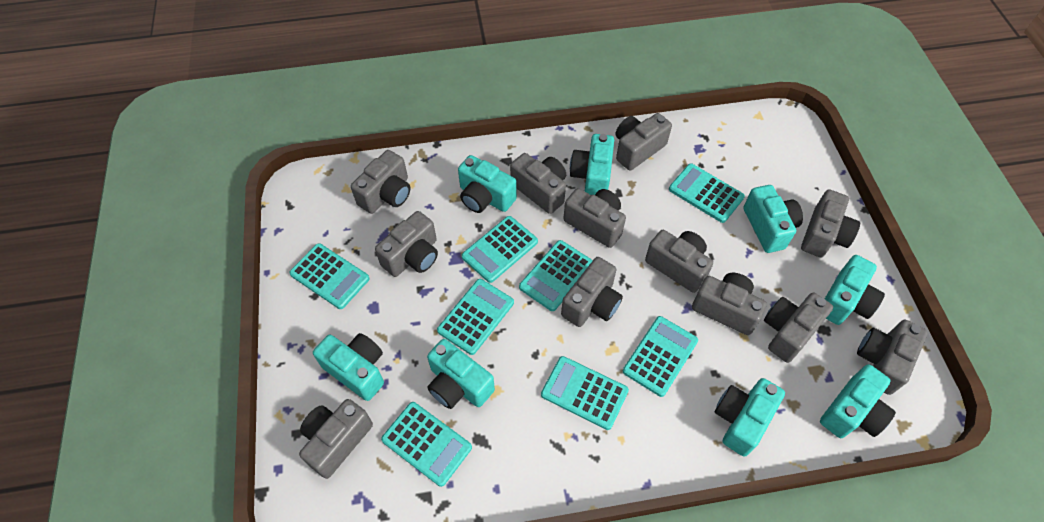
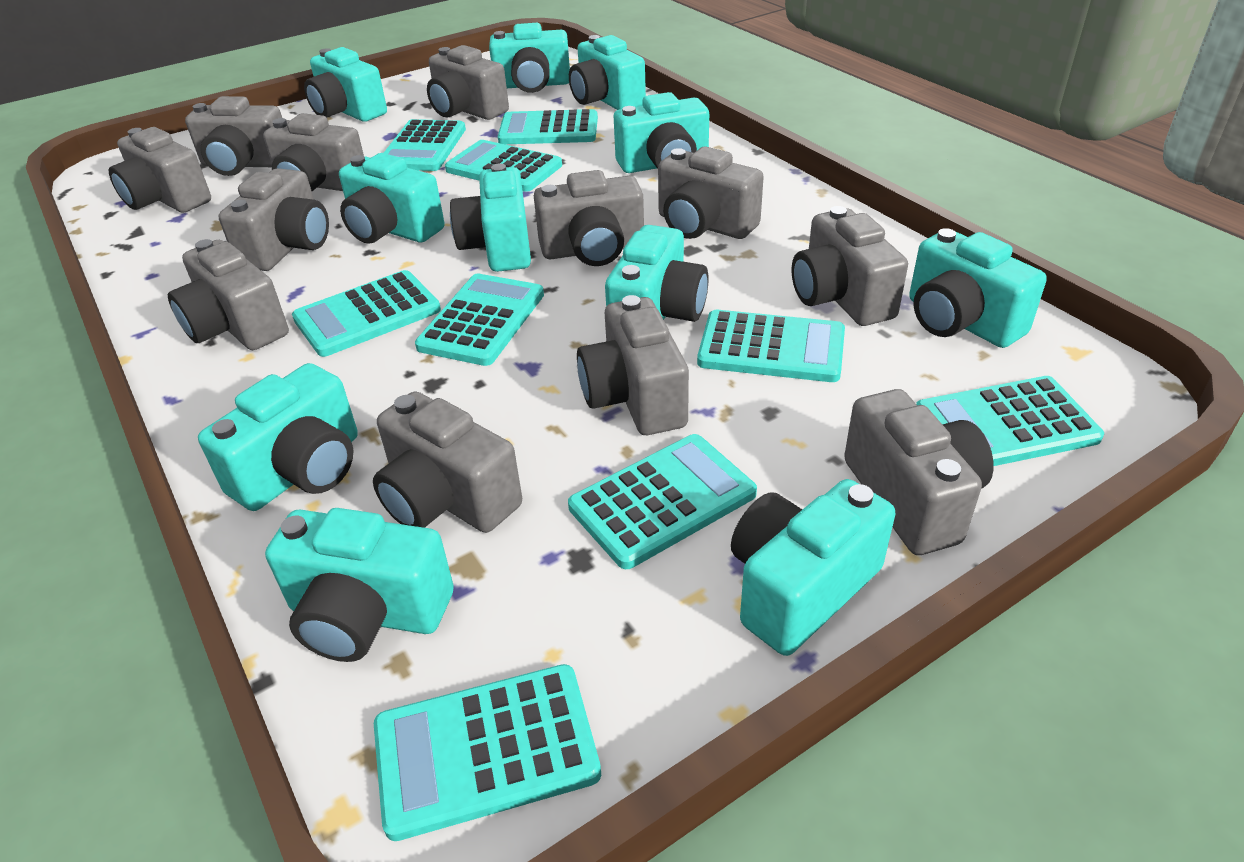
turquoise calculator: [289,243,370,309] [381,402,472,487] [437,279,514,355] [462,216,538,283] [519,240,593,311] [541,356,629,430] [623,316,698,397] [669,163,745,223] = 8 -> [292,270,441,357] [374,664,601,841] [384,119,466,171] [415,274,544,366] [445,140,562,192] [498,109,598,144] [568,434,757,569] [697,310,845,382] [916,376,1104,466] = 9
turquoise camera: [313,333,384,401] [427,339,495,409] [458,155,517,213] [570,134,614,195] [715,378,785,457] [743,185,803,253] [820,364,896,438] [825,255,885,325] = 8 -> [198,363,358,511] [265,508,454,662] [304,47,387,122] [339,153,444,244] [450,163,531,272] [489,23,570,93] [569,35,646,110] [605,225,709,322] [614,92,709,173] [731,479,895,656] [909,228,1047,348] = 11

